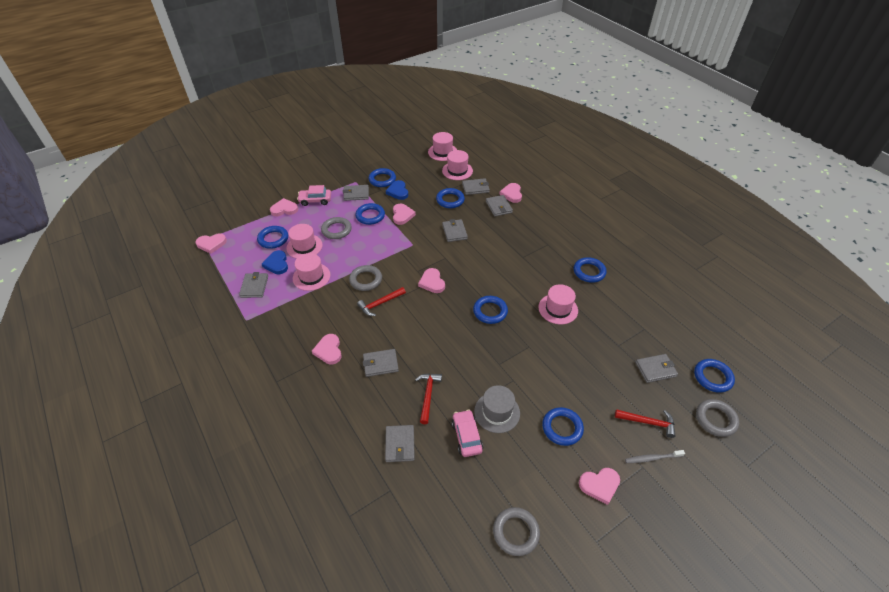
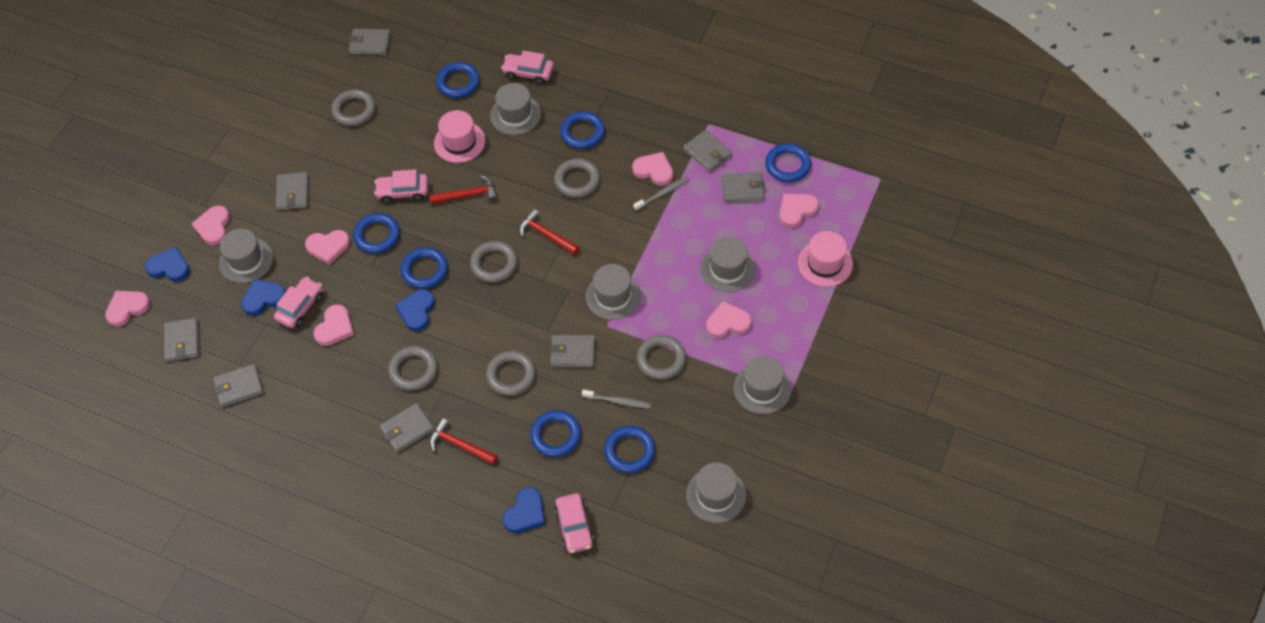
blue heart: [262,250,288,274] [386,180,408,200] = 2 -> [145,246,190,282] [241,279,286,316] [395,289,435,331] [503,487,545,533] = 4
blue ring: [257,226,288,249] [355,203,385,225] [369,168,396,187] [436,188,465,208] [473,296,508,324] [542,407,584,446] [574,257,607,283] [694,359,735,393] = 8 -> [353,213,400,254] [401,247,448,289] [436,62,480,98] [530,410,581,457] [560,111,605,149] [604,426,656,473] [765,143,811,182] = 7
grey hat: [474,385,520,433] = 1 -> [219,229,273,283] [490,83,541,135] [586,264,641,320] [686,463,746,523] [700,237,755,292] [734,356,791,414] = 6
grey ring: [321,217,352,239] [349,265,382,291] [493,507,540,556] [696,399,739,437] = 4 -> [331,89,376,126] [388,346,438,391] [470,241,518,283] [486,351,536,396] [554,158,600,198] [637,335,686,380] = 6
grey toothbrush: [625,450,685,463] = 1 -> [582,389,652,409] [633,177,689,211] = 2
pink car: [297,185,331,206] [452,409,483,457] = 2 -> [274,277,323,328] [374,169,428,203] [501,51,554,84] [554,493,594,553] = 4
pink hat: [287,224,323,259] [293,253,330,291] [428,132,457,161] [442,150,473,180] [538,284,578,325] = 5 -> [434,110,485,163] [798,231,853,287] = 2

